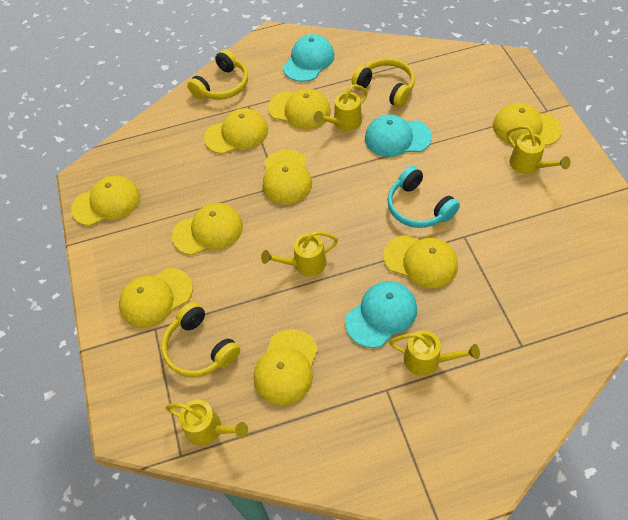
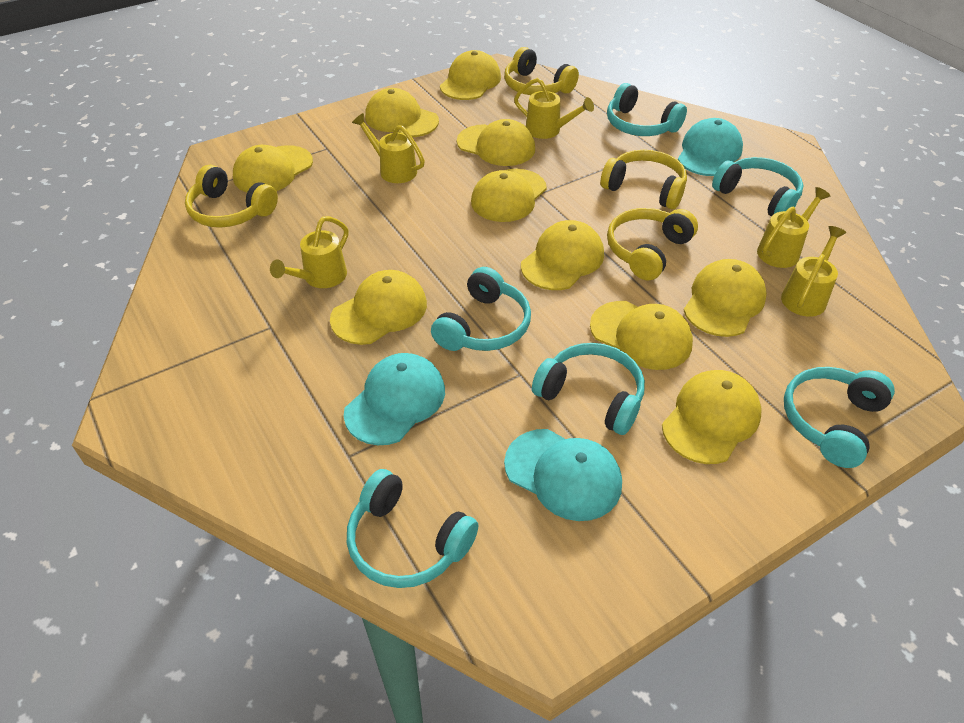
turquoise headphones: [387,166,460,228] = 1 -> [347,469,478,588] [431,267,531,351] [532,343,645,435] [607,83,687,136] [712,157,803,216] [784,367,895,468] = 6
yellow cap: [71,176,140,226] [119,268,193,328] [172,203,243,255] [204,108,268,154] [254,329,318,406] [263,150,312,205] [268,89,331,129] [384,235,458,288] [493,103,562,146] = 9 -> [233,145,313,192] [330,270,427,345] [365,88,439,137] [440,50,501,100] [457,119,535,166] [471,169,547,222] [521,220,604,290] [590,301,693,370] [662,370,762,464] [684,259,767,337] = 10
yellow headphones: [161,302,240,378] [187,49,248,100] [352,58,415,108] = 3 -> [185,165,278,228] [504,47,579,95] [601,150,687,209] [607,208,698,281] = 4

